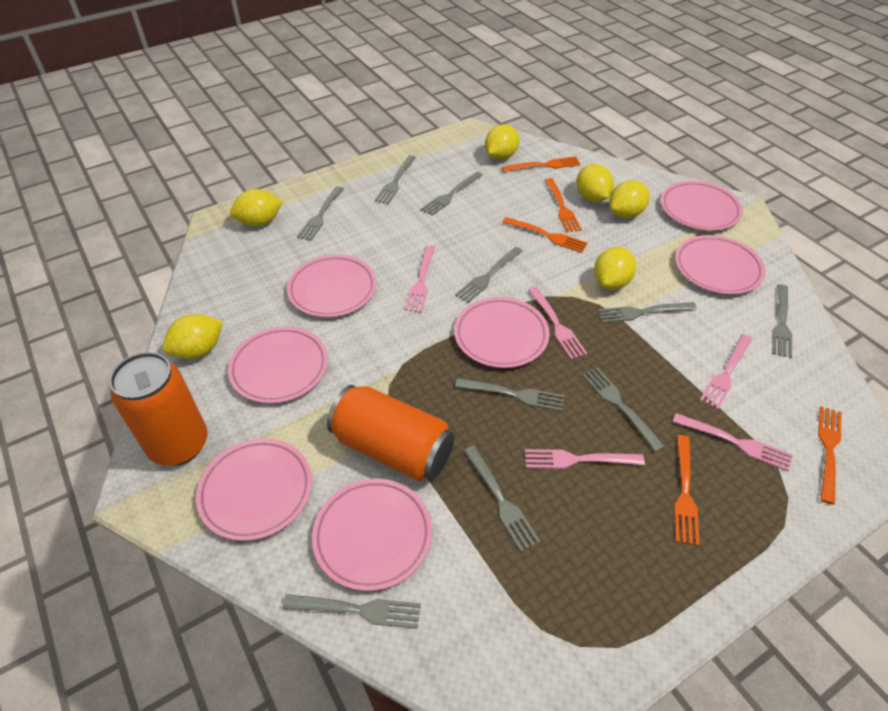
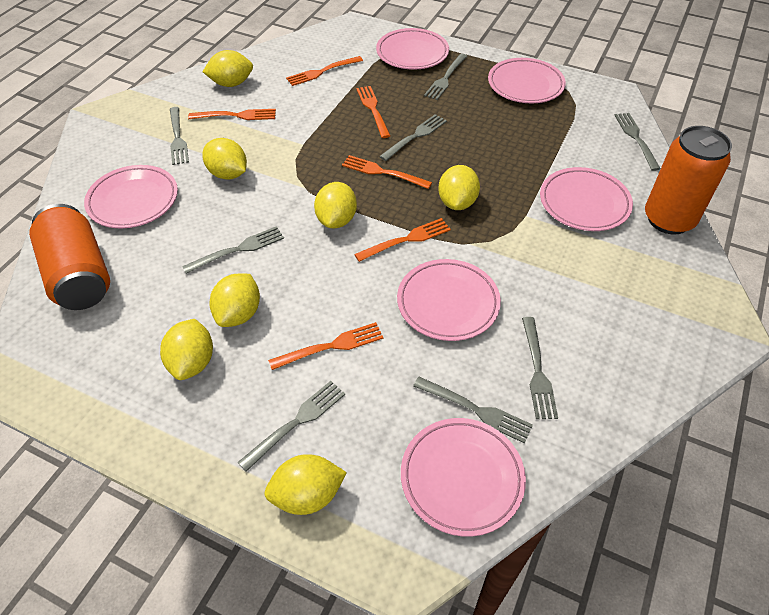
grey fork: [282,594,421,629] [297,186,344,241] [375,155,416,204] [421,172,483,216] [455,247,523,303] [455,378,565,411] [464,446,540,552] [582,367,665,452] [597,302,697,323] [772,284,792,358] = 10 -> [170,107,189,165] [182,226,284,274] [237,381,345,472] [379,114,447,161] [413,377,533,444] [424,54,468,100] [522,317,558,419] [614,113,661,171] = 8
orange fork: [502,157,581,172] [502,217,588,253] [545,178,582,232] [674,435,700,546] [818,406,842,505] = 5 -> [188,109,276,120] [268,322,383,370] [286,56,363,86] [342,155,432,189] [354,218,451,262] [356,86,390,138] = 6
pink fork: [405,246,435,313] [525,449,645,469] [528,287,587,359] [673,413,793,471] [699,334,752,409] = 5 -> none = 0
pink plate: [196,438,312,541] [228,326,328,404] [287,255,376,317] [312,479,432,591] [454,297,549,368] [660,181,743,231] [675,235,765,295] = 7 -> [84,165,178,228] [376,28,449,70] [397,259,501,341] [401,418,526,537] [488,58,566,103] [540,167,633,231] = 6
yellow lemon: [163,314,223,359] [230,189,283,227] [485,124,519,160] [576,164,614,202] [594,247,636,290] [609,180,650,218] = 6 -> [160,319,213,380] [202,138,247,180] [203,50,253,87] [210,273,260,327] [264,454,347,515] [314,182,357,228] [438,165,480,210] = 7

